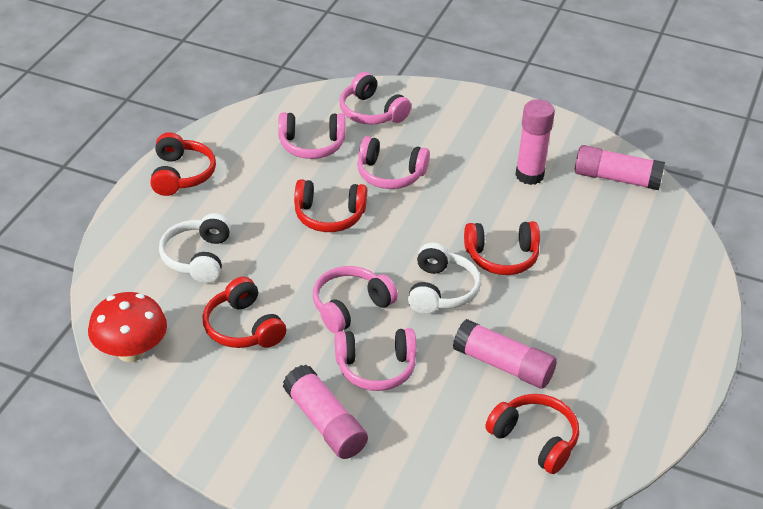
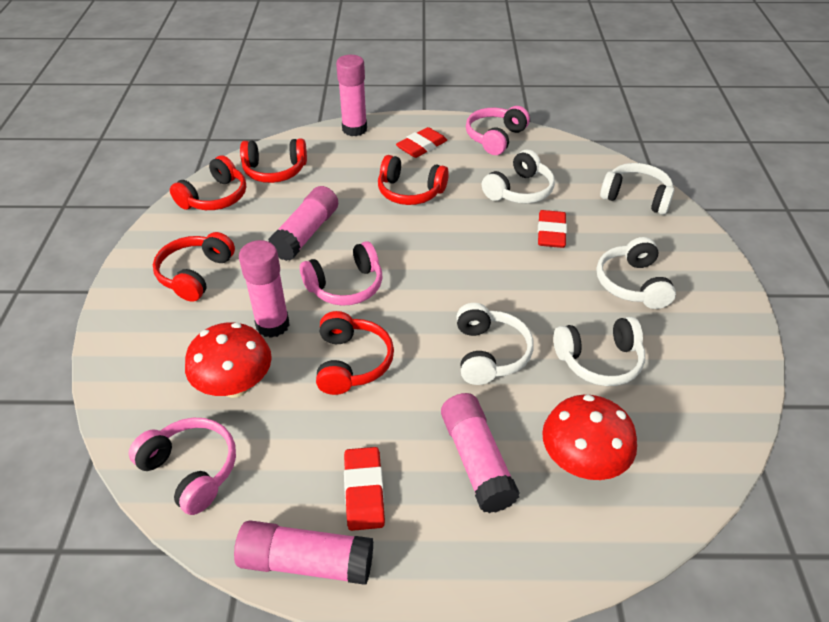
pink glue stick: [283,365,368,459] [453,319,557,388] [515,99,555,185] [575,145,665,190] = 4 -> [234,520,373,585] [239,240,290,338] [268,186,338,261] [336,55,367,136] [441,393,520,513] = 5
pink headphones: [278,113,346,159] [313,266,398,333] [335,328,416,391] [339,72,411,124] [357,136,430,189] = 5 -> [129,418,236,515] [300,241,382,306] [466,106,530,155] = 3
red eraser: none = 0 -> [344,447,385,531] [396,127,447,158] [538,210,567,248] = 3
red mushroom: [88,292,167,362] = 1 -> [185,322,272,398] [542,395,637,480] = 2
white headphones: [159,213,231,283] [408,243,481,314] = 2 -> [456,303,534,385] [482,150,555,203] [553,317,645,386] [597,237,676,309] [600,163,674,215] = 5

